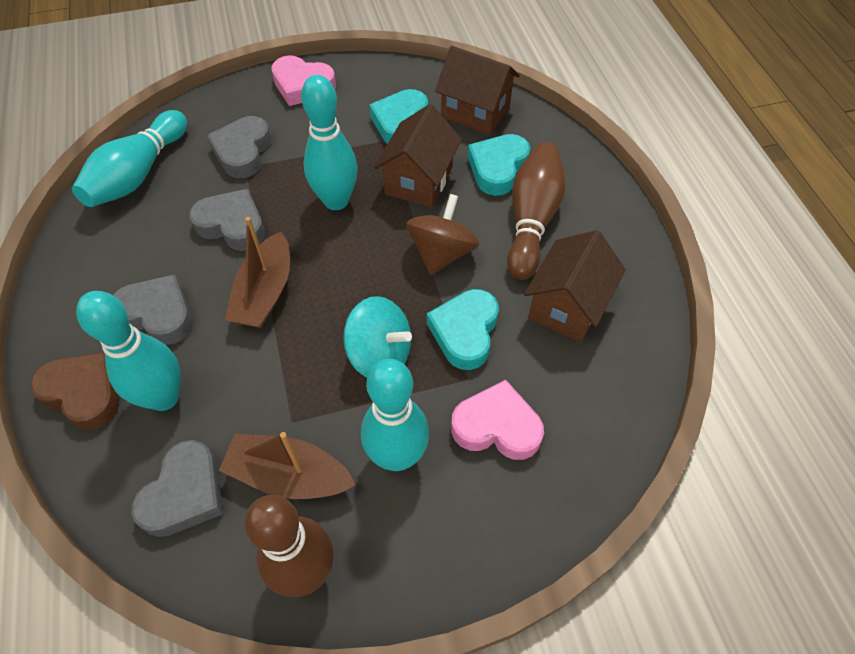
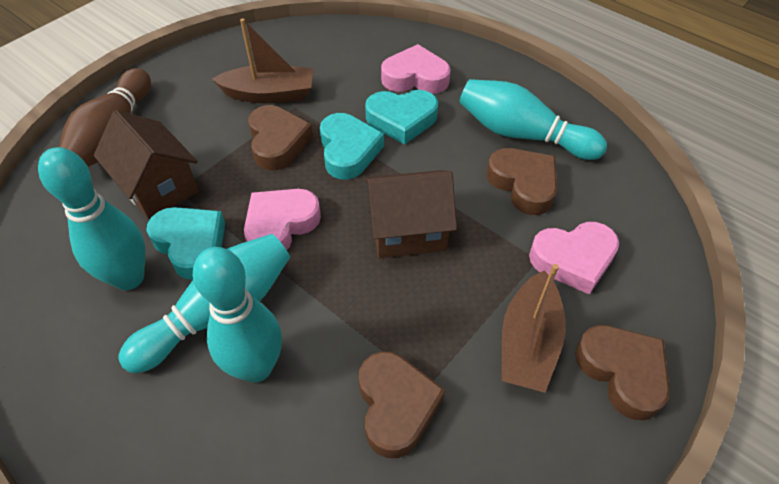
brown bowling pin: [245,495,334,597] [507,142,566,280] = 2 -> [59,68,151,167] = 1
brown heart: [30,352,119,430] = 1 -> [248,105,313,170] [358,352,445,458] [487,148,557,215] [575,325,670,420] = 4
brown house: [374,104,462,208] [435,46,520,135] [524,230,626,343] = 3 -> [94,110,199,220] [365,170,457,258] = 2
brown spinning top: [406,194,479,275] = 1 -> none = 0
grey heart: [113,274,192,345] [131,440,223,537] [189,189,265,251] [207,116,271,178] = 4 -> none = 0
pink heart: [271,55,336,106] [451,380,544,460] = 2 -> [244,189,321,250] [381,44,451,94] [529,222,619,295] = 3
turquoise spinning top: [343,296,412,377] = 1 -> none = 0

